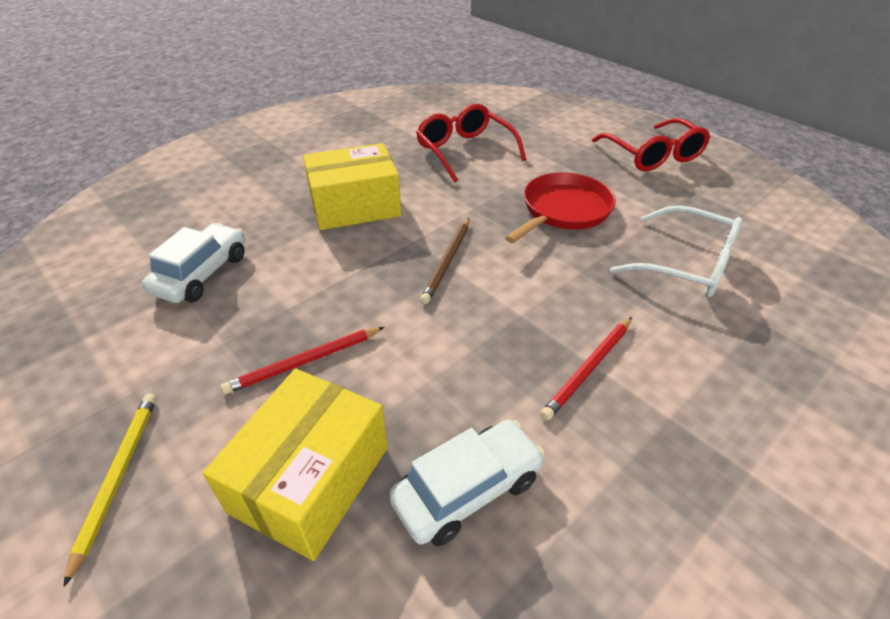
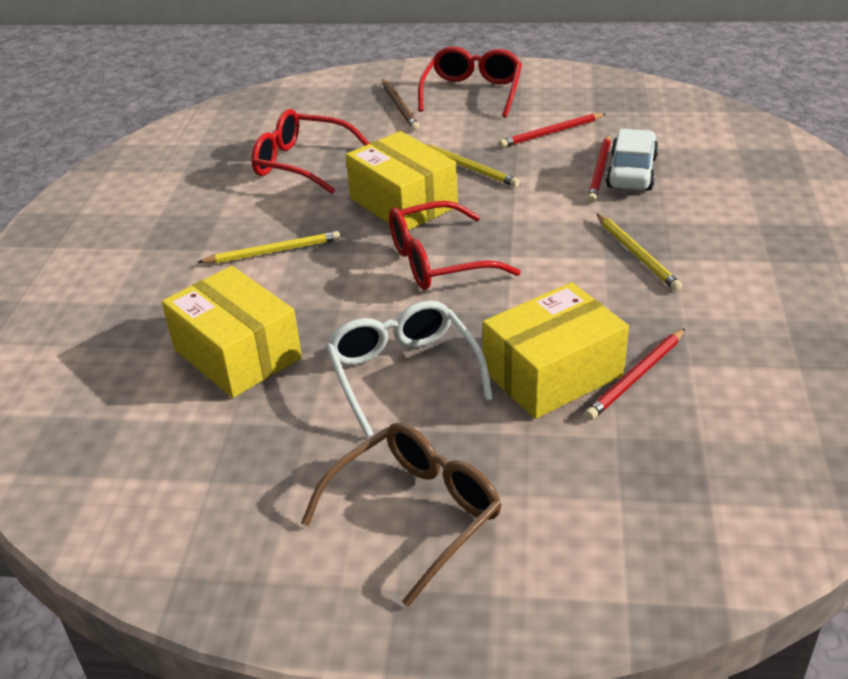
brown glasses: none = 0 -> [301,422,501,607] = 1
red glasses: [416,104,527,182] [592,118,710,171] = 2 -> [251,109,370,194] [389,201,521,290] [418,46,522,117] = 3
red pan: [505,172,616,243] = 1 -> none = 0
red pencil: [221,327,384,394] [540,317,632,421] = 2 -> [499,113,606,148] [585,329,685,420] [587,135,611,203] = 3
white car: [142,223,245,303] [389,420,545,546] = 2 -> [606,129,659,191] = 1
yellow box: [203,369,388,561] [303,143,401,230] = 2 -> [162,266,302,398] [346,131,458,230] [483,282,629,419] = 3
yellow pencil: [64,394,157,587] = 1 -> [197,231,340,263] [425,144,520,187] [596,213,682,291] = 3

